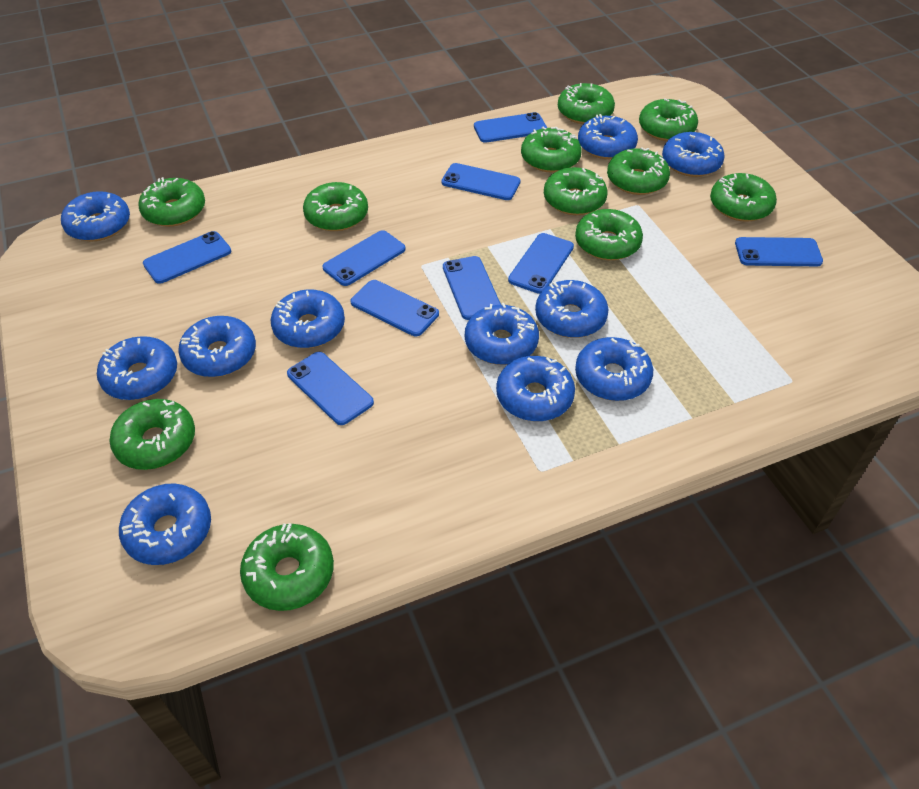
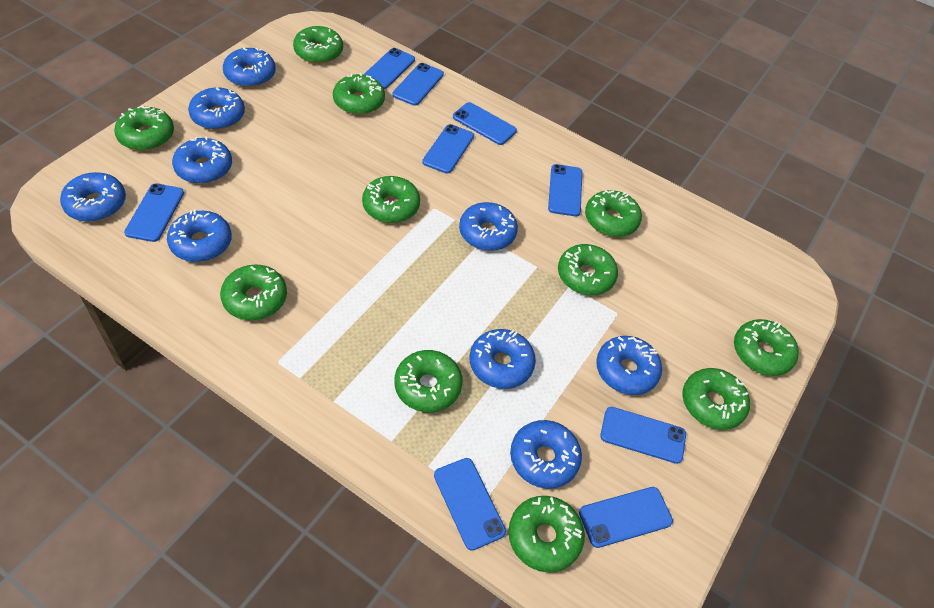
blue donut: [61,191,130,241] [97,336,177,400] [119,483,211,565] [178,316,256,377] [271,289,345,348] [465,303,539,365] [496,356,575,421] [535,280,609,338] [575,337,653,401] [578,114,638,159] [662,132,725,177] = 11 -> [60,172,126,222] [167,209,232,262] [172,136,232,184] [188,87,245,130] [223,48,276,87] [459,202,518,251] [470,329,536,389] [510,420,582,489] [596,336,662,395] = 9

